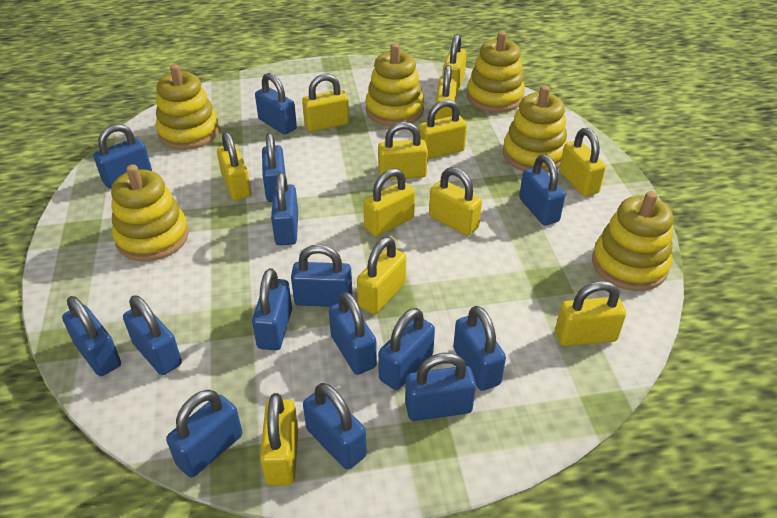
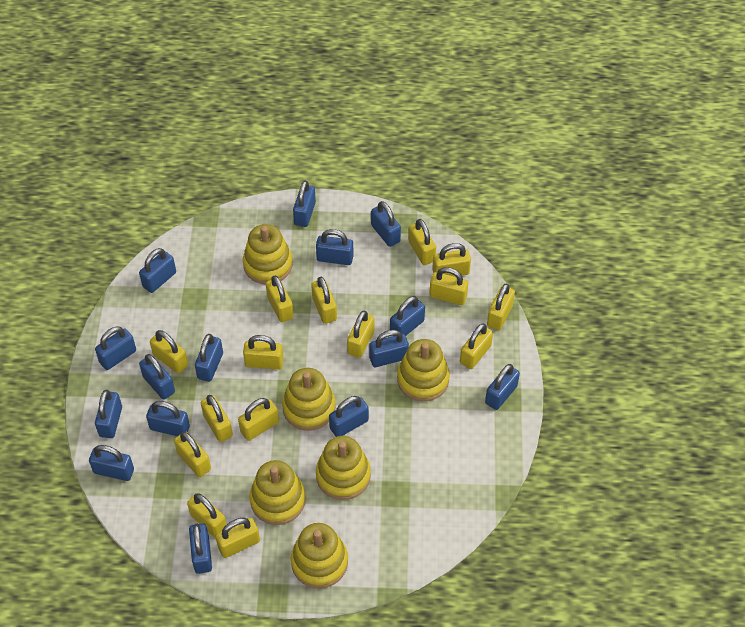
yellow padlock: [217,132,251,201] [260,393,298,486] [302,74,349,132] [357,237,406,314] [363,168,415,236] [378,122,428,180] [419,100,467,160] [429,167,482,236] [435,65,457,120] [442,34,467,94] [555,281,626,346] [559,128,606,197] = 12 -> [150,330,188,373] [174,431,211,477] [187,493,227,538] [201,395,233,442] [215,518,260,558] [238,398,279,441] [243,335,284,370] [266,275,294,322] [311,277,337,324] [347,311,374,358] [409,219,436,265] [429,267,468,305] [433,243,471,277] [460,323,493,369] [487,283,515,330] = 15

